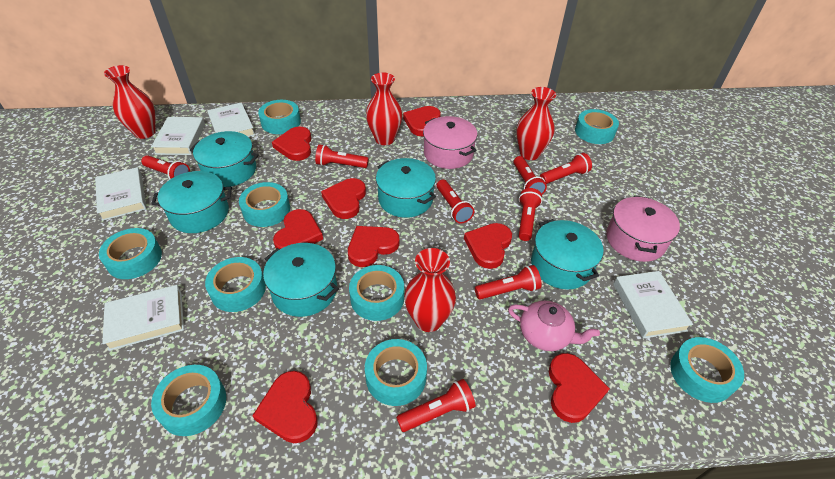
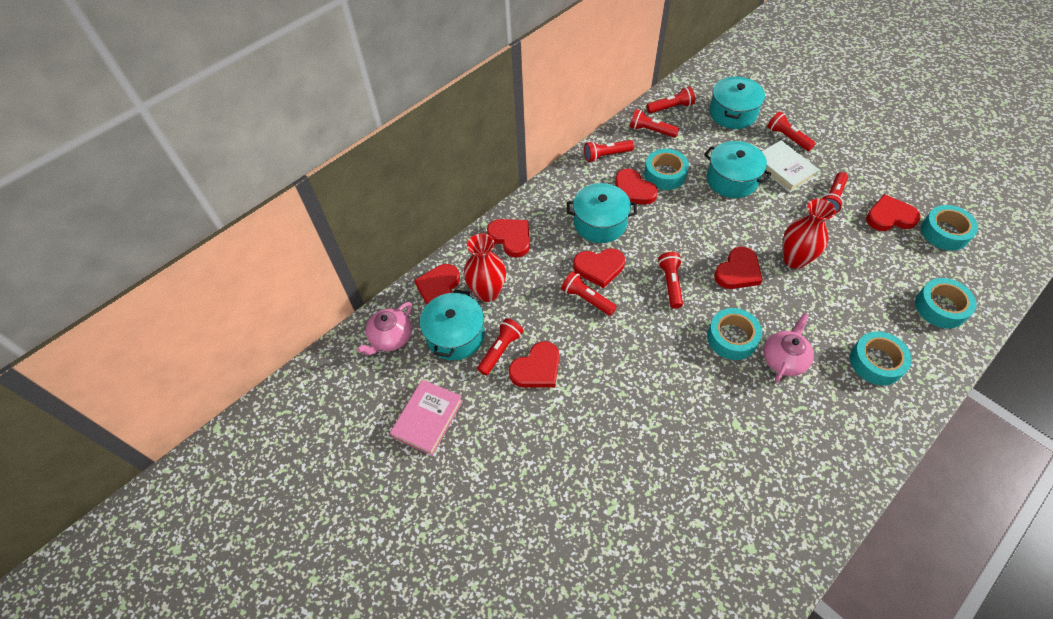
pink book: none = 0 -> [390,379,463,456] = 1
pink pot: [423,116,477,169] [606,195,680,262] = 2 -> none = 0
pink teapot: [508,301,600,351] = 1 -> [357,302,412,355] [763,313,814,383] = 2
red heart: [252,371,318,443] [272,126,311,161] [273,209,323,249] [321,178,366,219] [348,226,399,267] [403,106,441,136] [464,223,512,269] [549,353,610,423] = 8 -> [414,264,460,305] [487,219,530,258] [509,341,559,388] [573,248,625,288] [615,169,658,205] [714,247,763,289] [866,194,921,231] = 7
red vase: [104,65,156,139] [366,73,402,145] [404,248,456,332] [516,87,556,160] = 4 -> [464,233,506,302] [783,198,836,269] = 2
turquoise pot: [151,171,232,233] [190,131,259,187] [263,243,339,317] [376,158,436,218] [531,219,603,289] = 5 -> [420,289,485,360] [567,183,637,243] [704,141,771,198] [709,76,765,129] = 4
turquoise tape: [99,228,162,279] [151,365,226,436] [205,257,266,312] [239,182,290,227] [258,100,301,134] [349,265,404,321] [365,339,427,406] [575,109,619,144] [670,337,744,403] = 9 -> [644,149,689,190] [707,308,762,360] [850,331,912,385] [915,278,977,329] [921,205,978,251] = 5
white book: [95,167,146,221] [102,285,184,351] [151,117,205,155] [207,102,255,137] [613,271,693,339] = 5 -> [761,140,819,192] = 1

